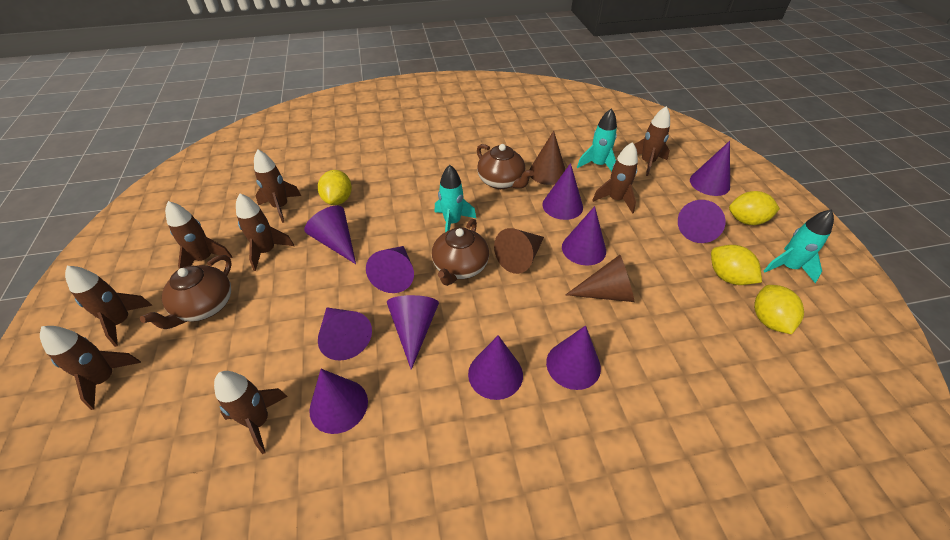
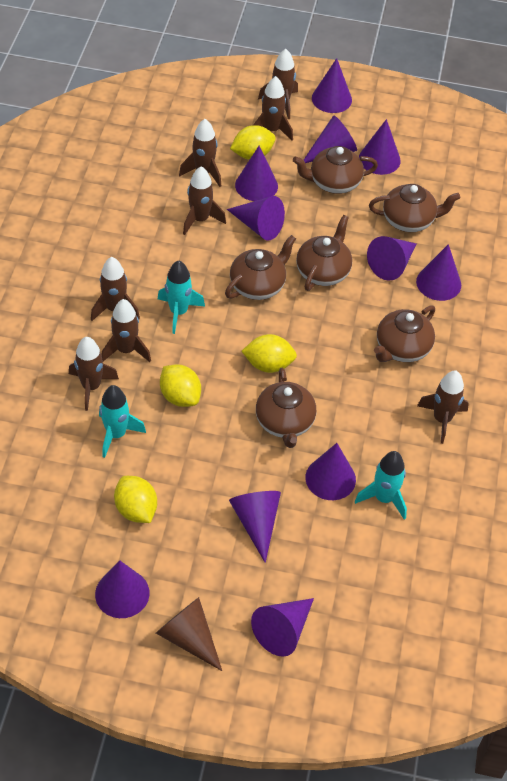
brown cone: [494,228,544,274] [529,131,566,185] [565,255,635,302] = 3 -> [156,597,222,671] = 1
brown teapot: [140,255,232,329] [432,219,489,286] [477,144,534,189] = 3 -> [225,235,296,300] [256,368,316,448] [293,146,378,194] [296,215,352,291] [369,184,460,232] [374,305,435,362] = 6

